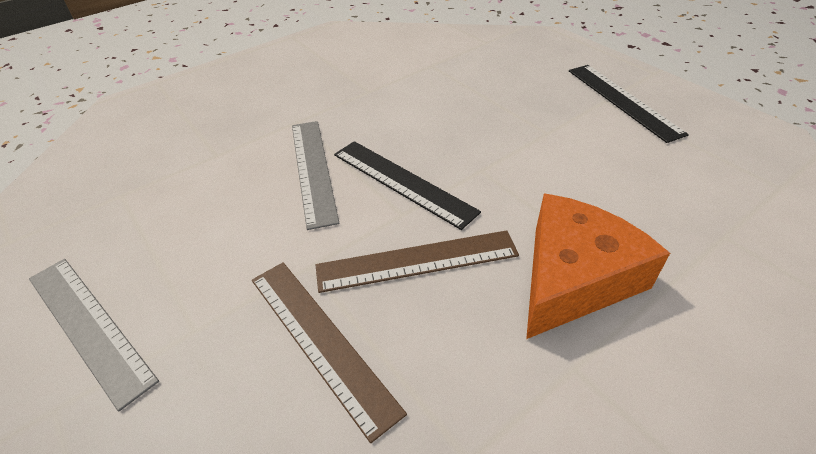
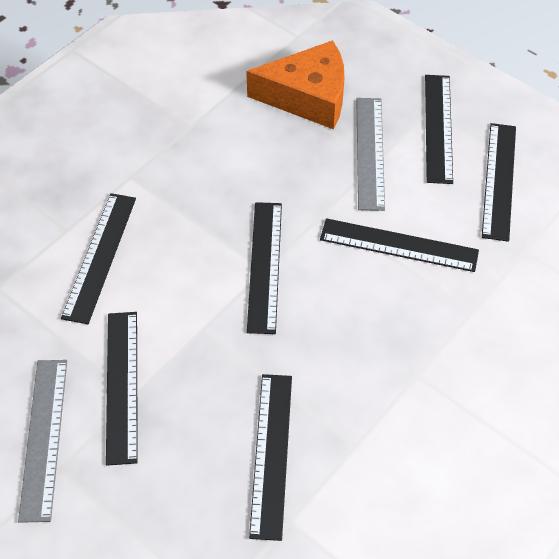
black ruler: [334,141,481,230] [569,65,689,143] = 2 -> [61,193,136,324] [106,312,138,466] [247,202,282,334] [249,374,292,541] [320,218,479,272] [425,75,453,184] [482,123,516,242] = 7
brown ruler: [252,262,407,443] [316,230,519,293] = 2 -> none = 0

